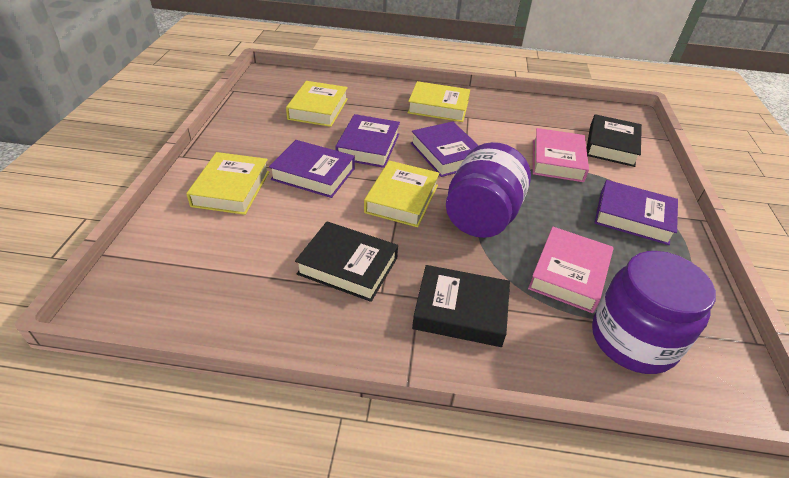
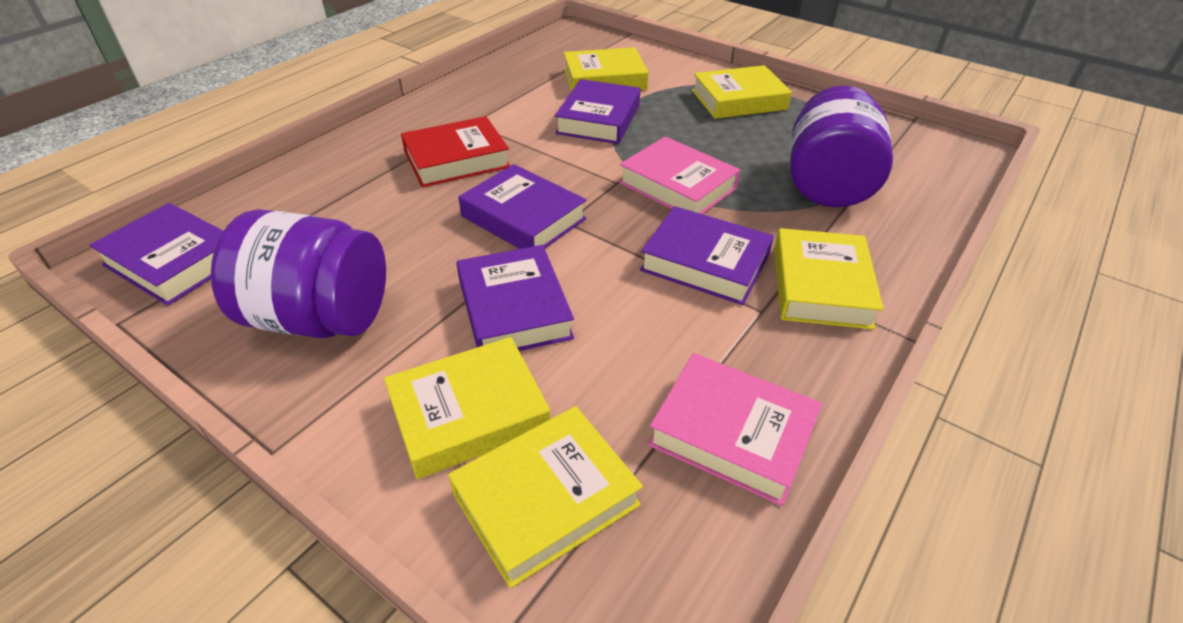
black book: [295,222,398,302] [412,265,510,347] [587,114,642,167] = 3 -> none = 0
purple book: [269,140,355,198] [335,114,400,168] [411,121,479,177] [594,180,678,245] = 4 -> [89,203,223,306] [456,245,574,351] [459,164,586,249] [555,79,640,144] [640,206,774,305] = 5
red book: none = 0 -> [401,116,510,187] = 1
yellow book: [186,152,269,215] [286,81,348,127] [364,160,440,227] [408,81,470,122] = 4 -> [384,337,550,479] [448,406,643,588] [564,47,649,92] [692,65,792,119] [774,228,884,330] = 5

